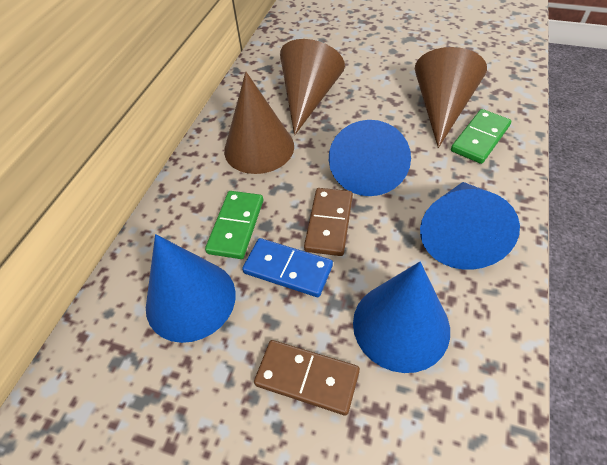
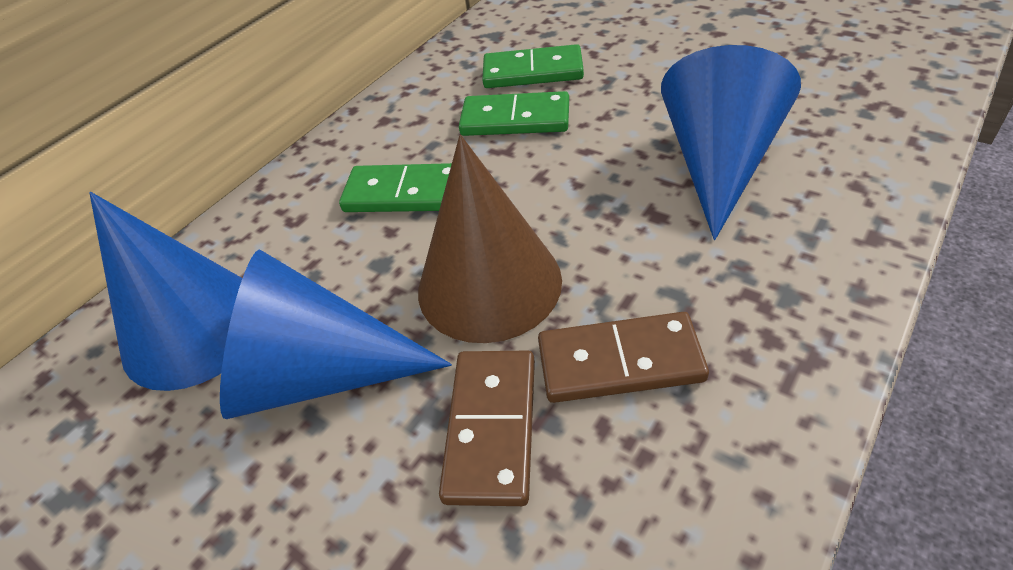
blue cone: [146,234,236,343] [329,120,411,196] [353,262,450,373] [420,182,520,269] = 4 -> [89,192,242,391] [220,249,452,419] [661,45,801,240] = 3
blue domino: [242,238,333,297] = 1 -> none = 0
brown cone: [224,72,294,174] [280,39,345,135] [415,47,487,148] = 3 -> [418,135,562,343] = 1
green domino: [205,191,263,259] [451,109,511,164] = 2 -> [339,163,452,212] [459,91,569,136] [482,44,584,88] = 3

